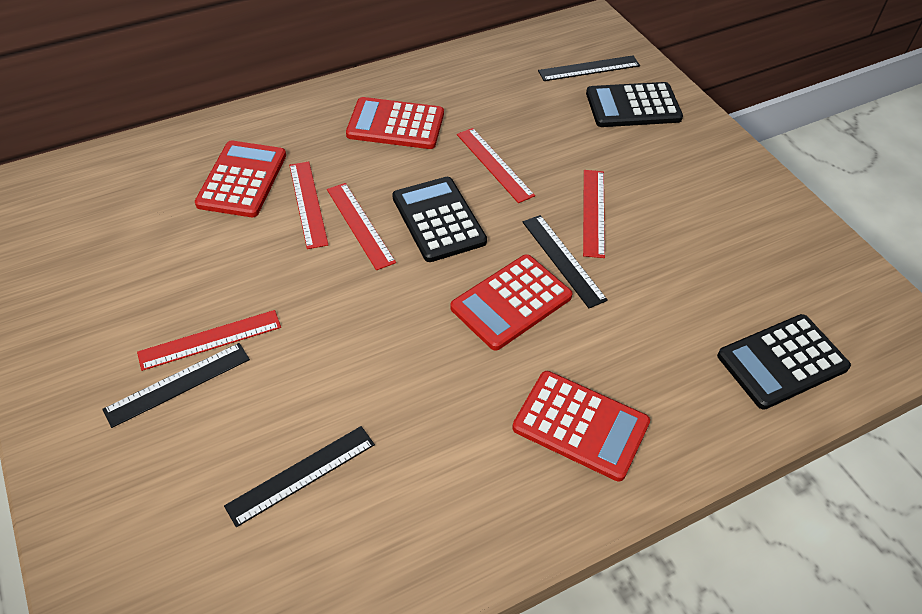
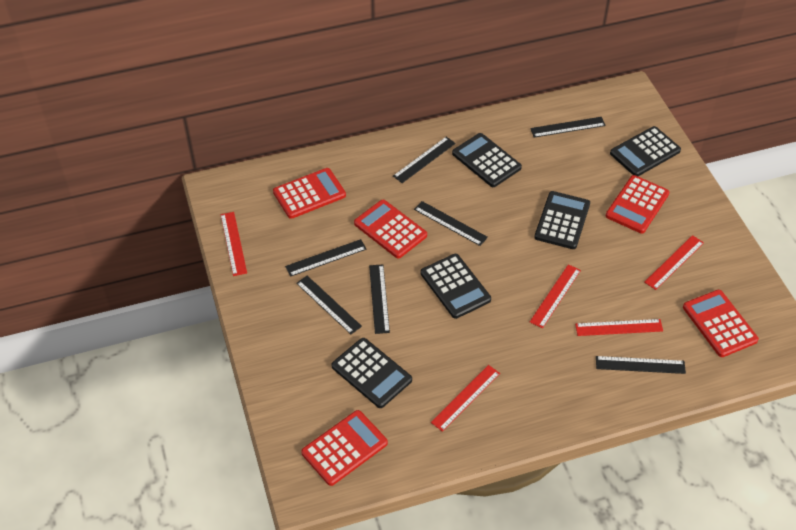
black calculator: [392,177,487,262] [586,82,683,127] [717,314,851,410] = 3 -> [331,338,412,408] [421,254,491,319] [452,133,522,187] [534,191,590,249] [610,126,681,176] = 5
black ruler: [102,343,250,428] [224,426,375,527] [523,215,608,308] [538,55,640,81] = 4 -> [285,239,366,277] [296,276,362,334] [369,264,390,334] [393,137,456,183] [414,201,488,246] [530,117,606,138] [596,356,686,374] = 7
red calculator: [195,141,286,217] [346,97,444,149] [450,254,573,351] [512,371,650,482] = 4 -> [273,168,346,219] [301,410,388,486] [354,200,427,259] [606,175,669,234] [683,290,759,357] = 5

